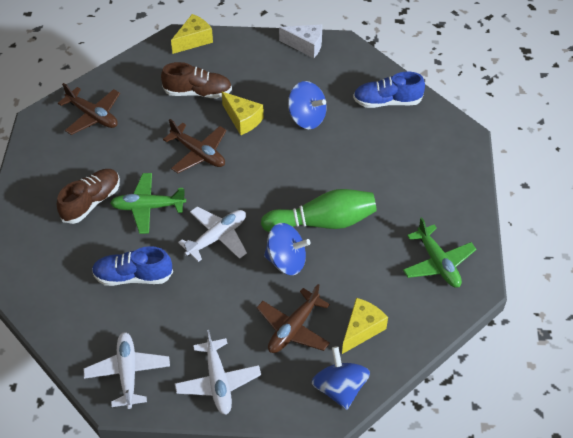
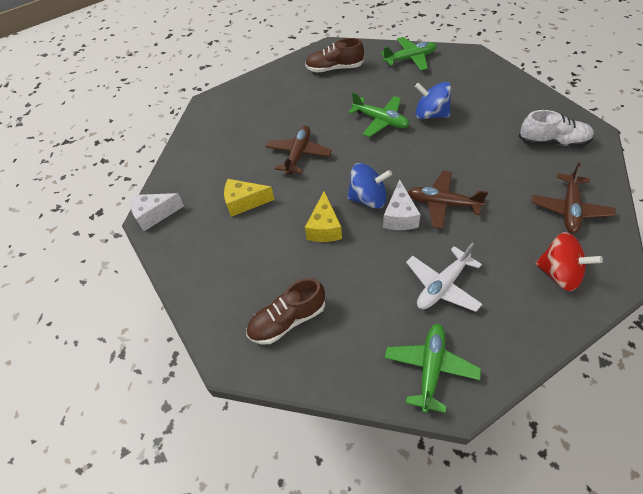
blue shoe: [92,246,173,286] [353,72,425,108] = 2 -> none = 0
blue spinning top: [264,223,311,275] [288,81,327,129] [312,346,370,410] = 3 -> [347,163,392,209] [415,82,451,119] = 2
green bowling pin: [261,189,377,232] = 1 -> none = 0
green plane: [110,173,186,234] [403,217,476,288] = 2 -> [348,92,410,137] [381,37,437,71] [385,323,481,413] = 3
red spinning top: none = 0 -> [535,232,603,291] = 1
white cheese: [279,25,322,58] = 1 -> [131,193,184,231] [383,179,421,230] = 2
white plane: [83,332,170,409] [175,330,261,415] [178,207,247,262] = 3 -> [406,243,482,312] = 1
white shoe: none = 0 -> [519,110,594,147] = 1
yellow cheese: [171,14,213,54] [222,92,264,135] [342,298,388,354] = 3 -> [224,179,275,217] [305,191,342,242] = 2

